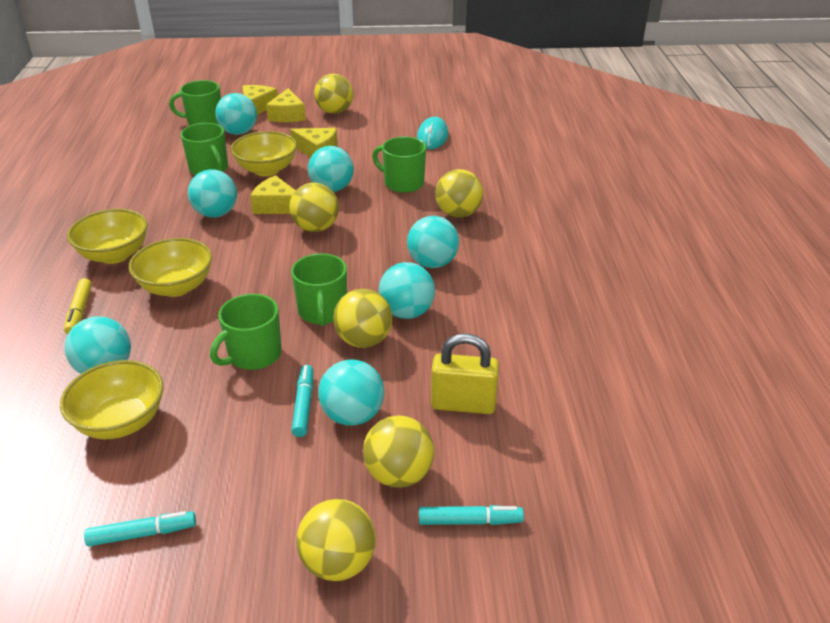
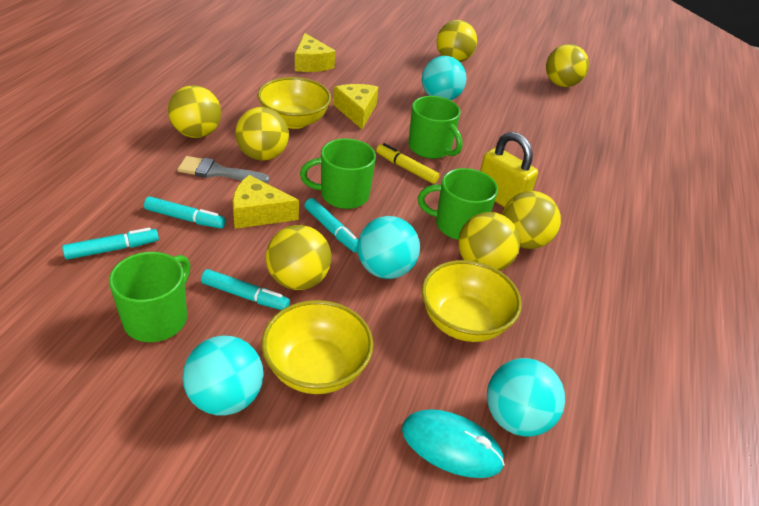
green mug: [169,80,221,125] [181,123,228,175] [210,294,282,370] [291,253,347,326] [372,137,426,193] = 5 -> [109,252,190,342] [300,138,376,209] [408,96,462,159] [418,168,498,240] = 4
grey brush: none = 0 -> [177,156,269,183] = 1
turquoise ball: [65,316,131,374] [188,169,237,218] [215,93,257,135] [308,146,354,192] [318,360,384,426] [379,262,435,319] [407,216,459,268] = 7 -> [183,335,264,416] [357,216,420,279] [422,56,467,100] [487,358,565,436] = 4
turquoise marker: [84,511,196,546] [292,365,313,437] [419,505,524,525] = 3 -> [62,228,159,260] [144,197,226,229] [201,269,290,310] [304,198,358,253] = 4
yellow ball: [289,183,339,232] [296,499,376,581] [314,74,353,114] [333,289,392,348] [363,415,434,488] [435,169,483,218] = 6 -> [168,85,221,138] [235,107,289,161] [266,225,331,290] [437,20,477,62] [458,212,520,271] [502,191,561,249] [546,44,589,87] = 7
yellow bowl: [60,360,163,439] [67,209,148,264] [129,238,212,297] [231,131,297,176] = 4 -> [258,77,331,129] [261,300,373,394] [422,260,522,342] = 3
yellow cheese: [242,85,278,115] [250,175,296,214] [266,88,306,122] [290,128,338,157] = 4 -> [232,175,299,229] [295,33,335,72] [333,84,378,129] = 3

